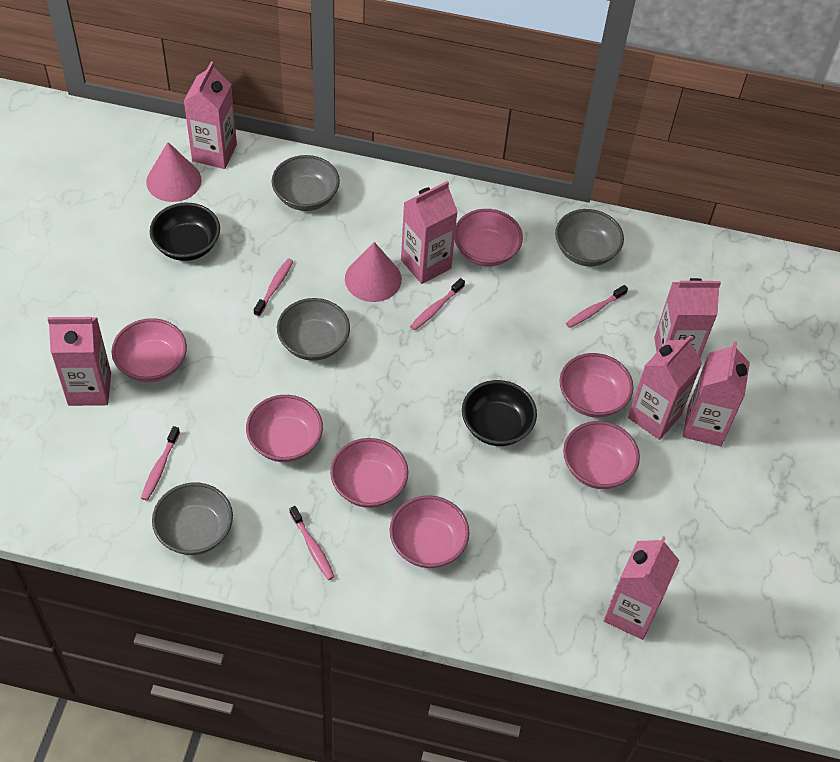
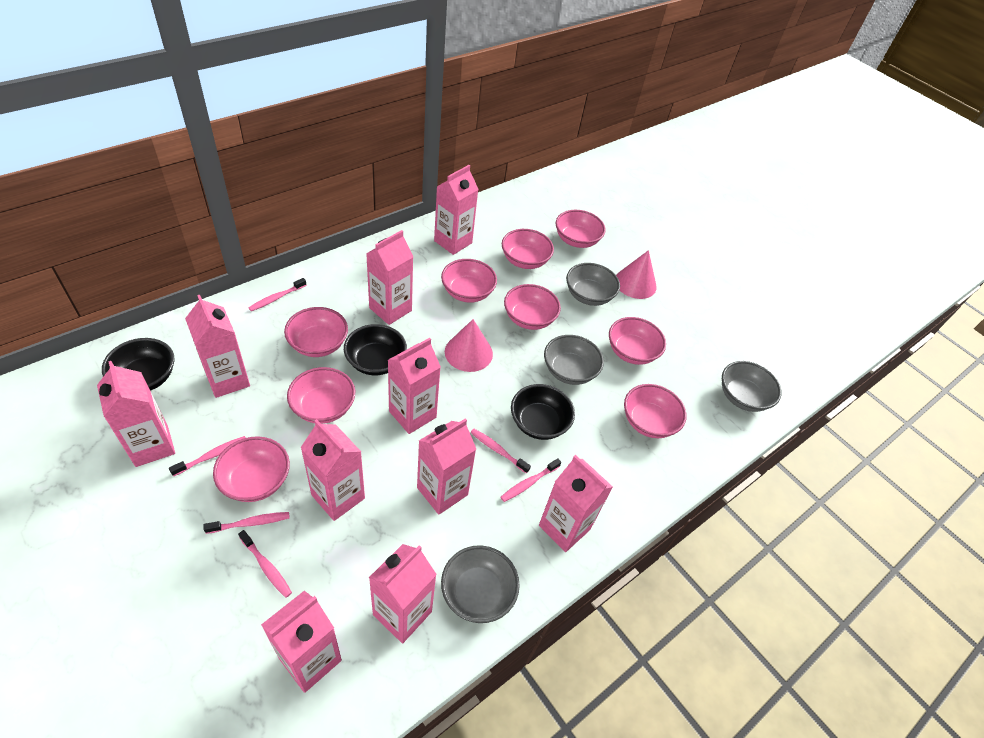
black bowl: [150,203,220,261] [462,380,537,446] = 2 -> [102,338,175,391] [344,324,407,375] [511,384,575,440] = 3
pink bowl: [111,318,187,382] [246,395,323,462] [330,438,408,508] [390,495,469,568] [454,209,523,266] [559,353,634,418] [563,421,640,489] = 7 -> [213,436,290,502] [284,307,348,357] [287,367,355,424] [441,259,497,303] [502,229,554,269] [504,284,561,330] [556,210,605,248] [609,317,666,365] [624,384,687,438] = 9
pink carton: [48,317,111,406] [184,61,237,169] [401,181,458,284] [604,536,680,640] [628,335,702,440] [654,278,721,358] [683,342,750,446] = 7 -> [97,361,175,467] [185,295,250,398] [261,591,342,693] [301,419,365,521] [366,230,413,325] [369,544,437,643] [388,338,441,434] [417,419,476,515] [434,165,478,255] [539,455,613,552] = 10
pink toothbrush: [141,426,180,501] [254,259,293,317] [289,506,335,580] [410,278,465,331] [566,285,628,328] = 5 -> [169,436,246,477] [203,512,290,534] [238,530,292,598] [248,278,307,311] [470,429,531,474] [501,458,561,502] = 6

